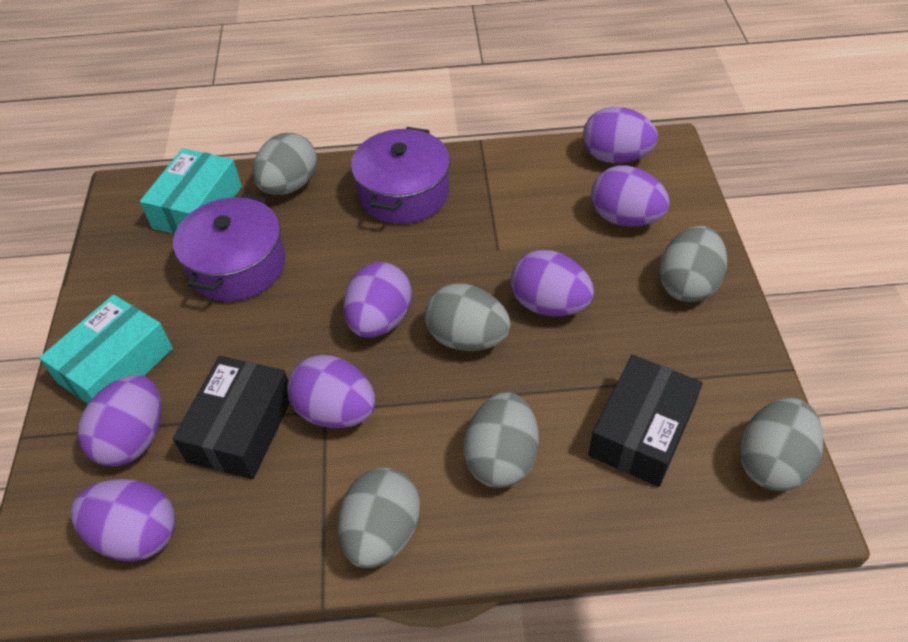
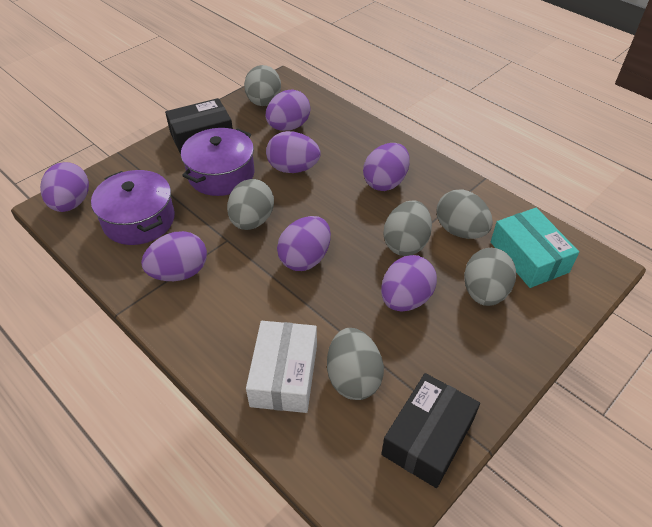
turquoise box: [39,295,173,404] [140,148,242,234] = 2 -> [491,208,579,288] = 1
white box: none = 0 -> [246,321,317,413] = 1

